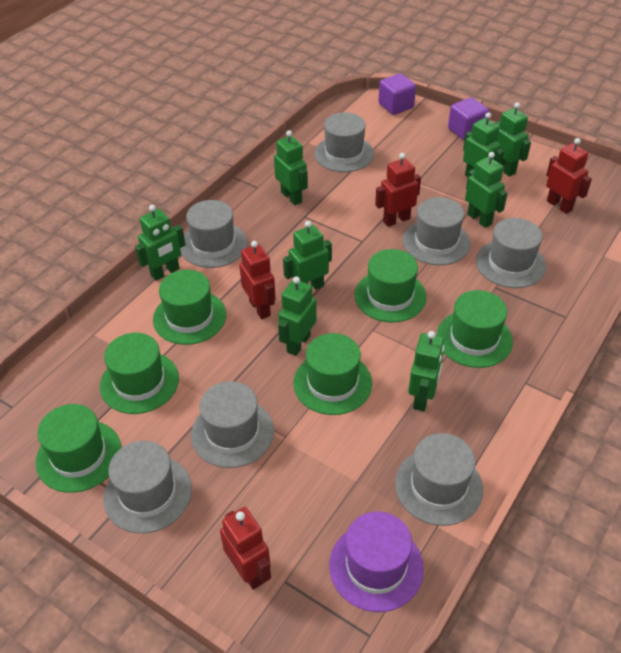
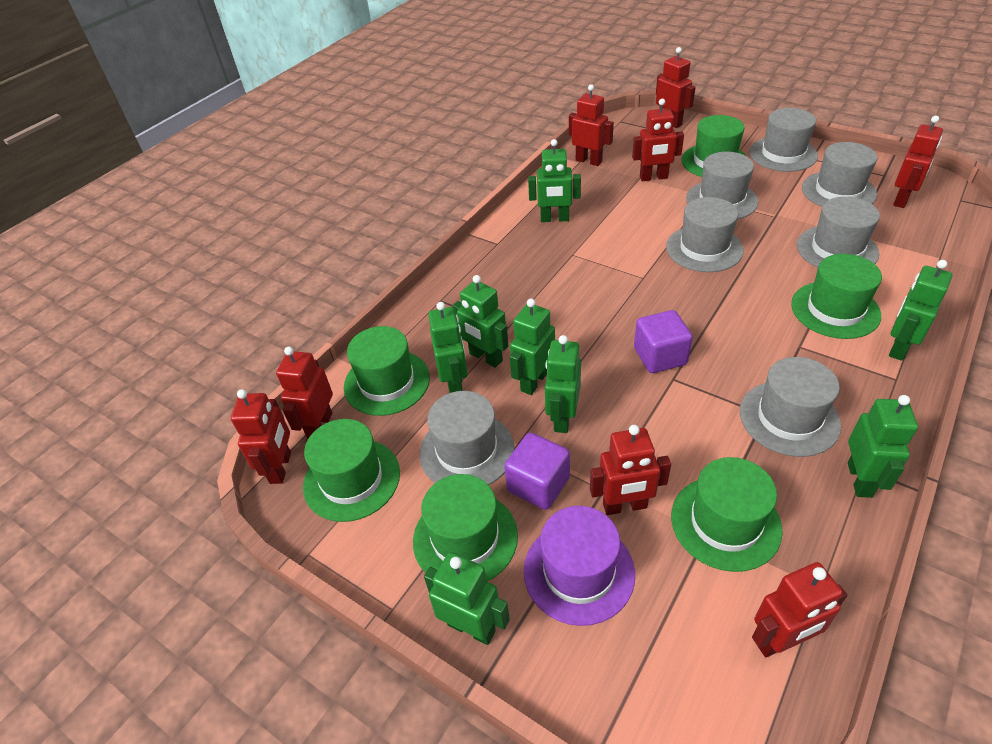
red robot: [220,507,271,590] [239,241,276,319] [375,153,421,227] [546,138,592,214] = 4 -> [231,389,291,484] [276,347,333,439] [569,84,614,166] [590,425,671,515] [632,99,684,181] [656,47,696,128] [752,562,847,657] [893,116,943,208] = 8

